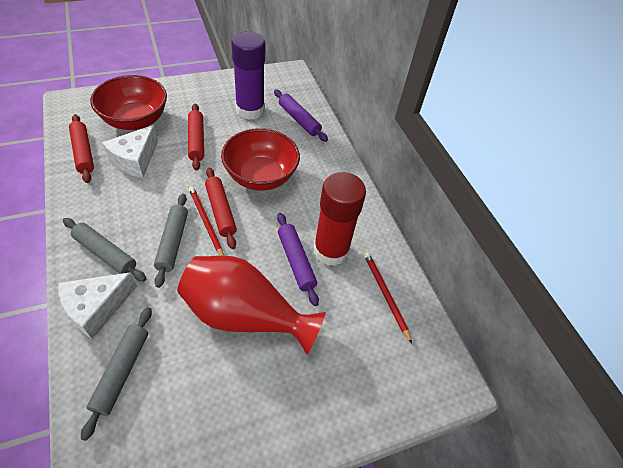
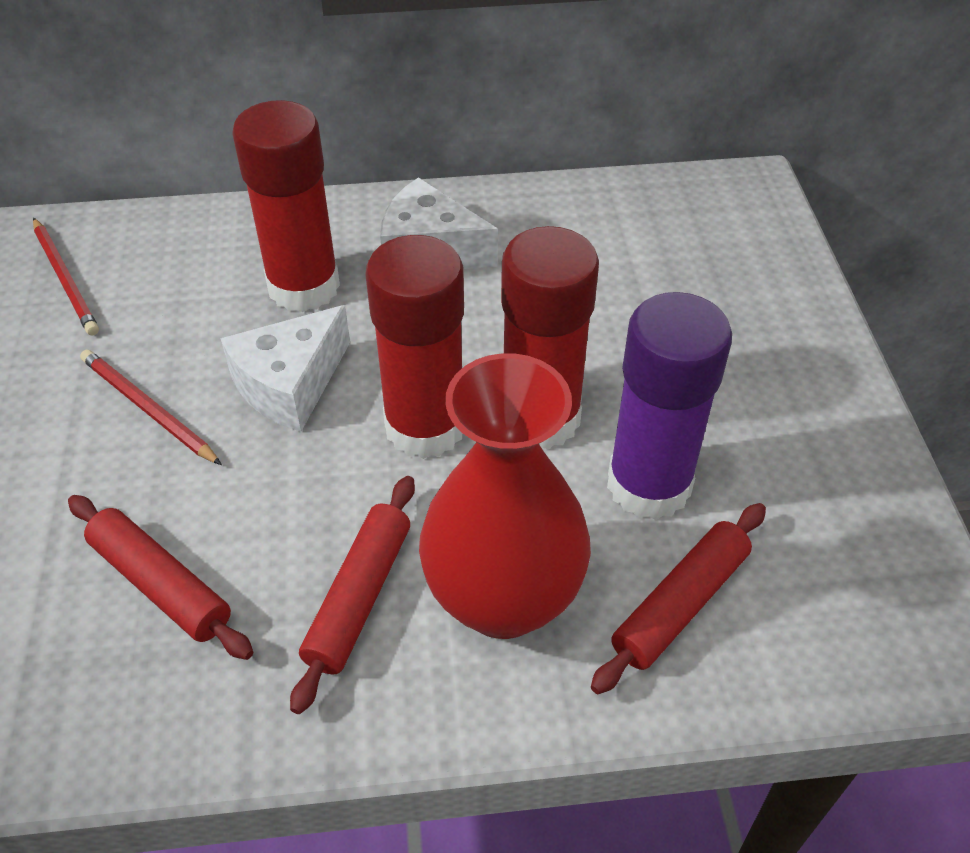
grey rolling pin: [63,218,147,282] [81,307,152,441] [154,194,188,288] = 3 -> none = 0
purple rolling pin: [274,89,328,142] [277,213,319,306] = 2 -> none = 0
red bowl: [90,75,167,130] [221,128,300,190] = 2 -> none = 0
red glue stick: [314,172,366,266] = 1 -> [232,100,340,312] [365,235,464,459] [501,226,599,449] = 3

